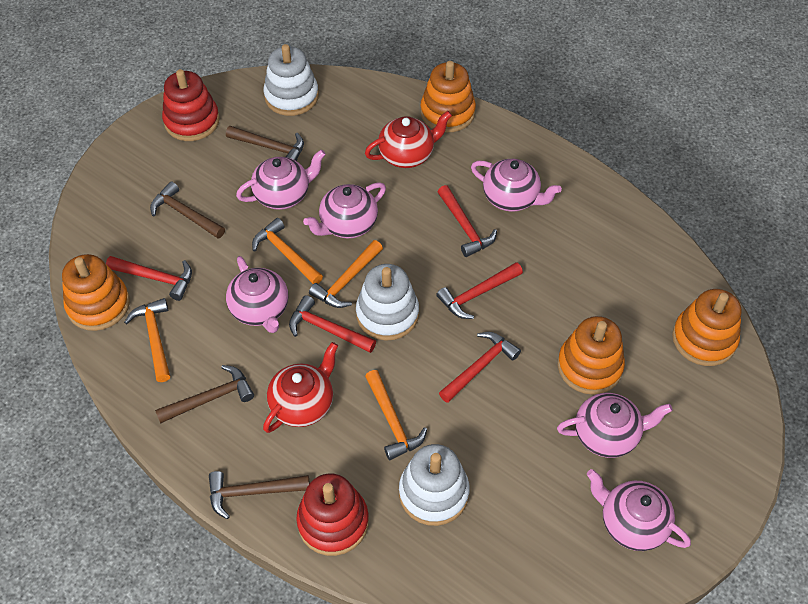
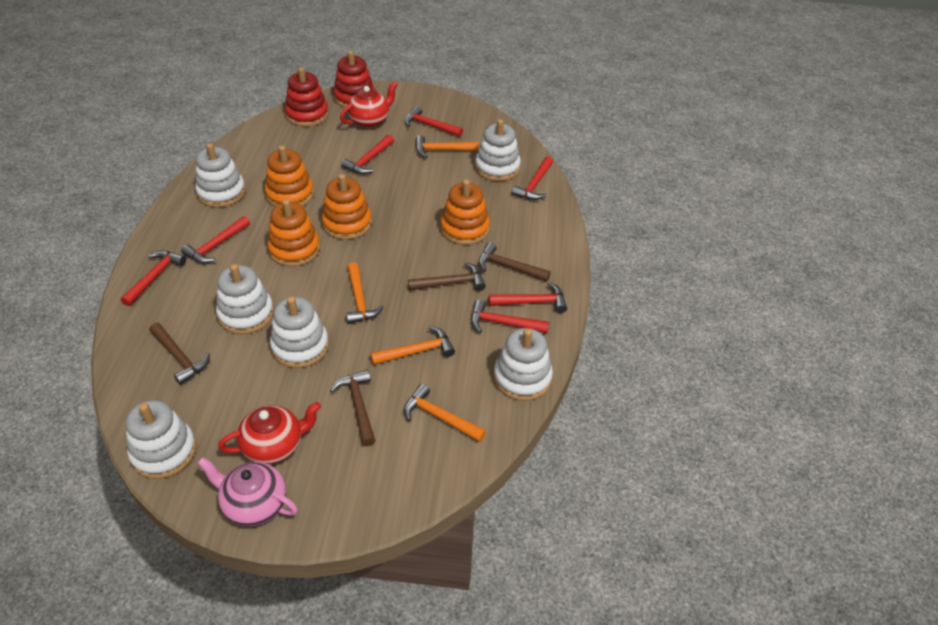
pink teapot: [226,256,289,333] [236,150,326,210] [303,182,386,238] [471,159,562,212] [557,393,673,458] [587,469,691,551] = 6 -> [197,457,298,526] = 1
red hammer: [106,256,192,301] [289,295,376,353] [436,262,523,319] [438,185,497,257] [439,332,521,403] = 5 -> [121,251,186,306] [181,216,250,263] [341,134,394,174] [405,106,463,137] [471,300,549,333] [489,282,567,313] [512,157,553,200] = 7
white stacking toy: [263,44,319,116] [356,264,419,341] [399,444,470,526] = 3 -> [126,400,196,479] [195,143,246,207] [216,264,274,334] [270,296,329,368] [475,119,521,181] [494,328,553,401] = 6

